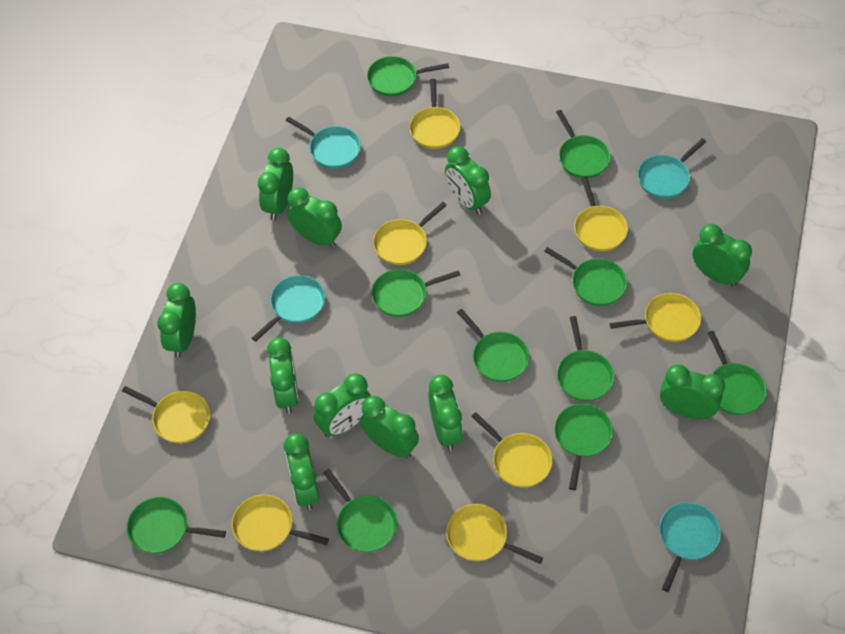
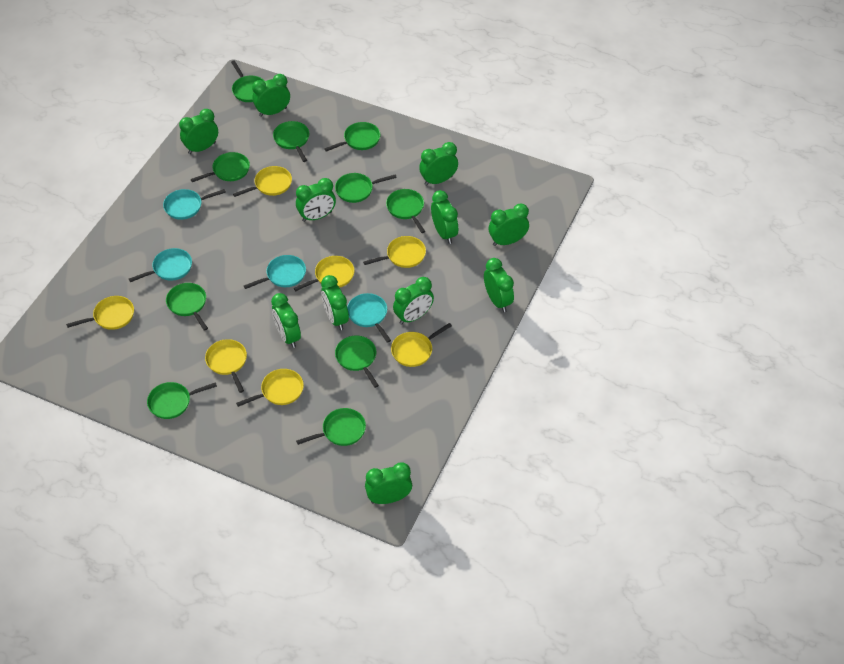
yellow pan: [122,386,210,443] [232,495,329,551] [373,202,447,265] [410,79,460,149] [446,504,543,564] [471,412,552,488] [574,176,628,251] [610,293,701,342] = 8 -> [66,296,134,330] [205,339,247,393] [233,166,292,197] [236,369,304,407] [294,256,355,291] [363,236,426,268] [391,323,452,367] = 7

